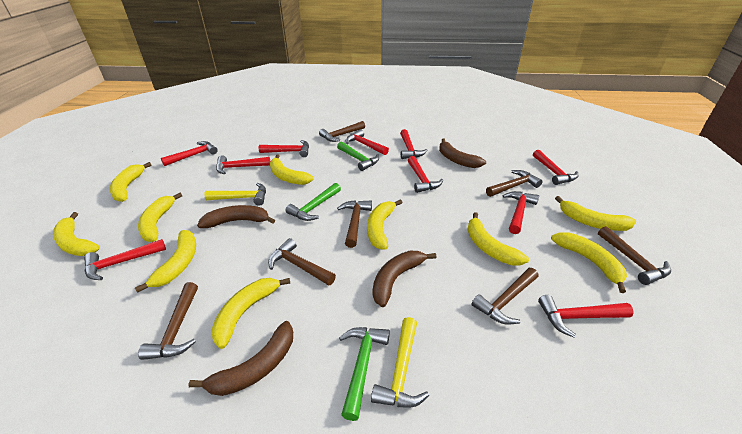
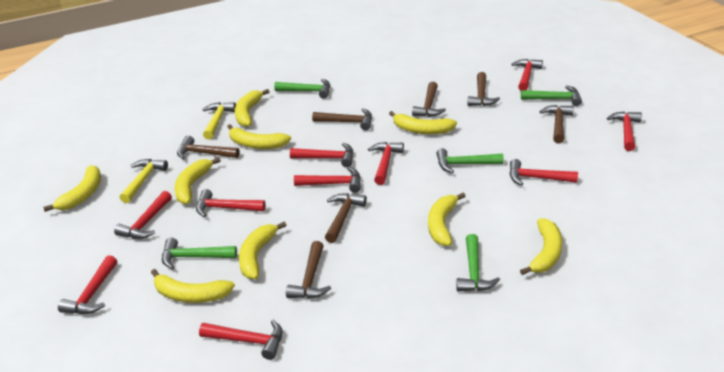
brown banana: [188,321,293,396] [197,205,275,228] [373,251,436,307] [439,139,486,168] = 4 -> none = 0
green hammer: [286,183,341,221] [337,142,379,171] [339,327,390,421] = 3 -> [162,238,237,269] [274,79,330,99] [436,148,504,173] [456,234,500,291] [521,85,582,106] = 5
yellow banana: [53,212,100,256] [110,162,152,202] [135,230,196,293] [138,193,182,242] [211,278,290,349] [270,154,314,185] [367,199,403,250] [467,212,529,265] [551,232,627,293] [555,196,636,231] = 10 -> [43,165,101,212] [151,269,235,303] [175,157,221,204] [227,124,291,149] [235,89,269,127] [239,222,287,279] [389,111,457,134] [428,193,466,246] [520,218,562,275] = 9

